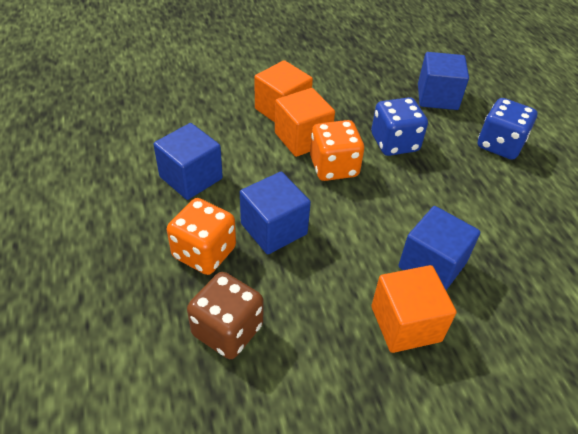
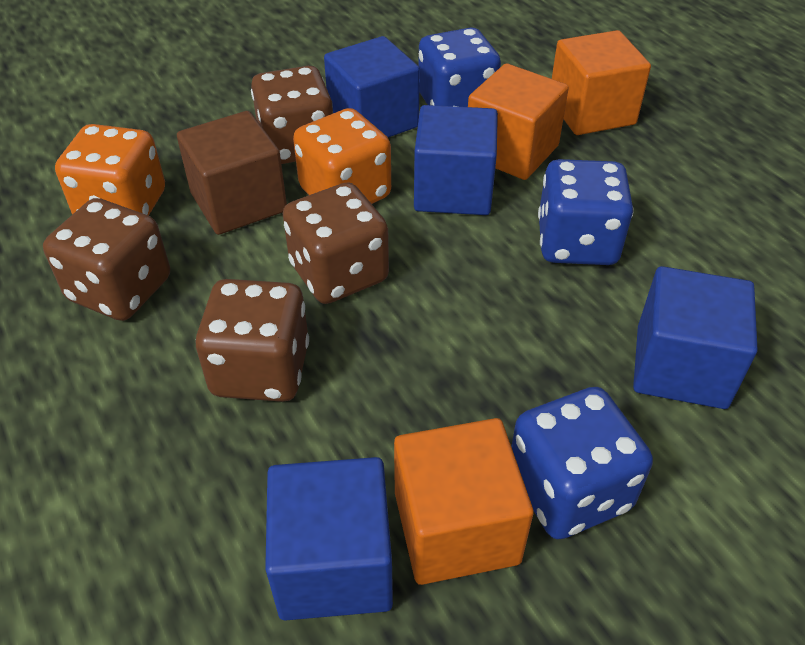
blue dice: [371,97,428,156] [478,98,537,160] = 2 -> [418,27,501,107] [511,387,653,539] [538,159,634,265] = 3
brown cube: none = 0 -> [177,111,287,235] = 1
brown dice: [187,272,263,359] = 1 -> [43,198,170,321] [196,279,309,402] [251,66,333,164] [283,183,389,304] = 4

